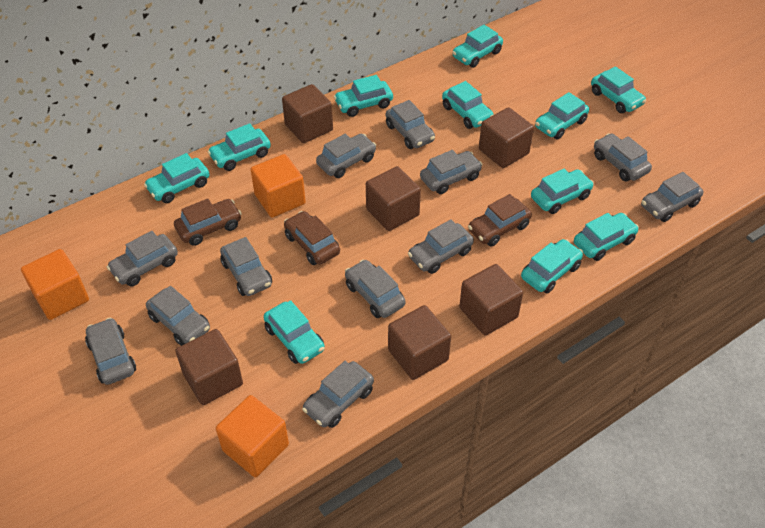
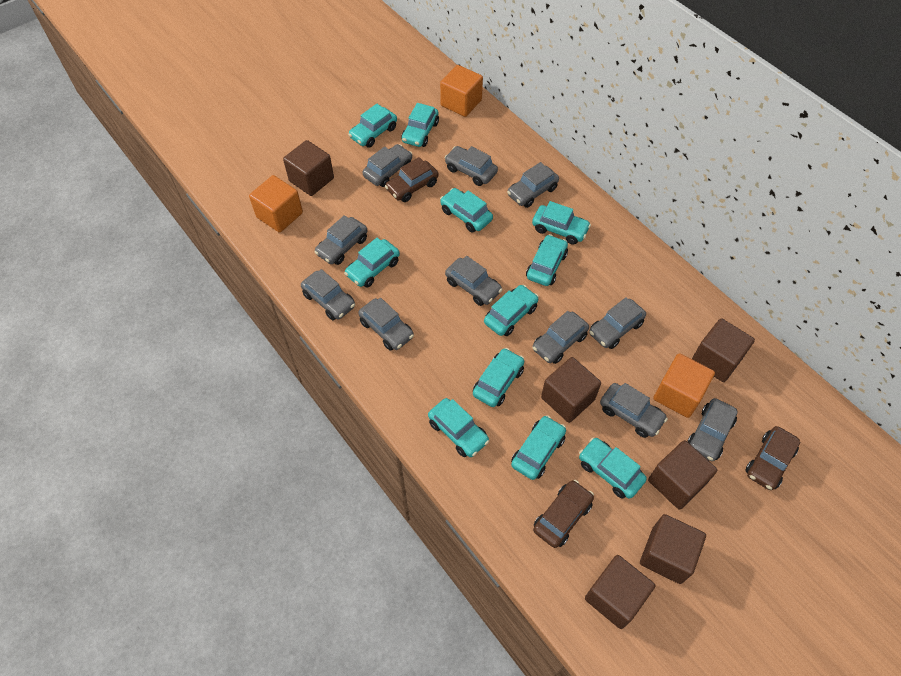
grey car: [85,318,136,385] [107,231,178,287] [146,286,210,346] [220,237,272,296] [302,361,374,428] [316,134,376,178] [345,259,405,318] [386,100,435,149] [408,219,474,274] [420,150,483,194] [594,133,652,181] [641,172,703,222] = 12 -> [301,269,355,320] [314,215,368,265] [358,298,414,351] [362,144,412,187] [444,146,498,186] [445,256,503,306] [507,162,559,208] [532,311,589,364] [589,297,646,349] [600,383,668,438] [688,398,737,461] = 11

